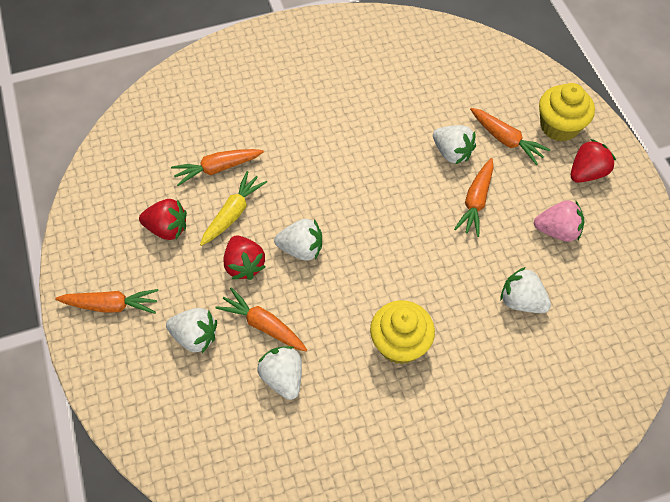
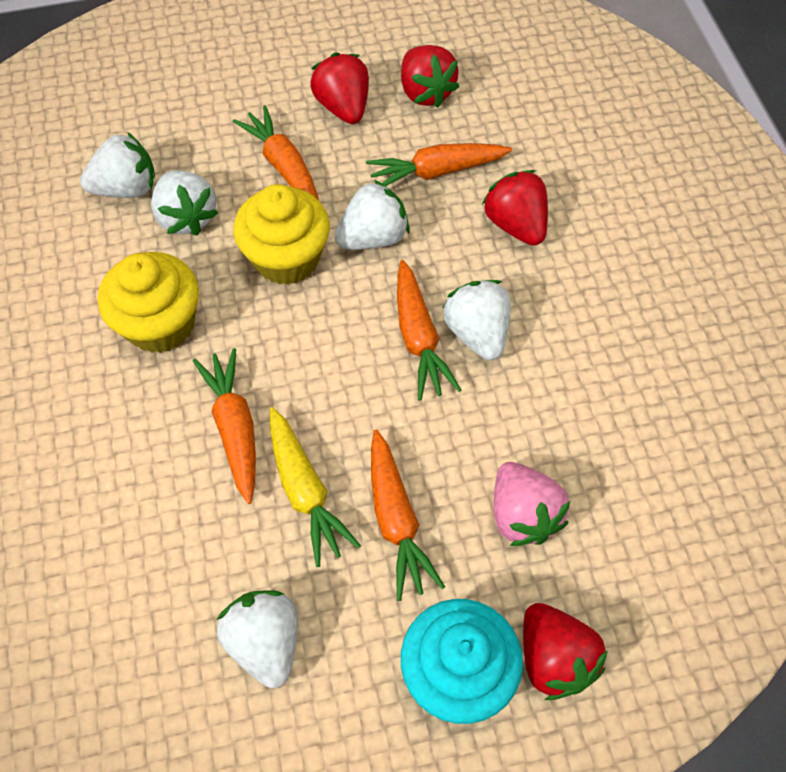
red strawberry: [139,199,187,240] [223,235,266,280] [571,139,616,183] = 3 -> [310,53,369,124] [401,45,459,108] [482,170,548,246] [523,603,608,700] = 4
turquoise cupcake: none = 0 -> [401,599,523,724] = 1

